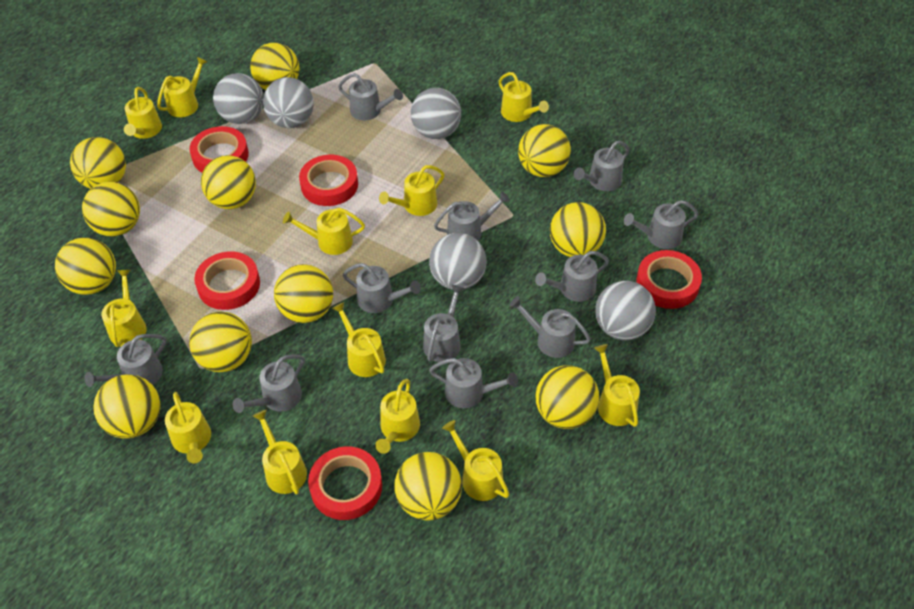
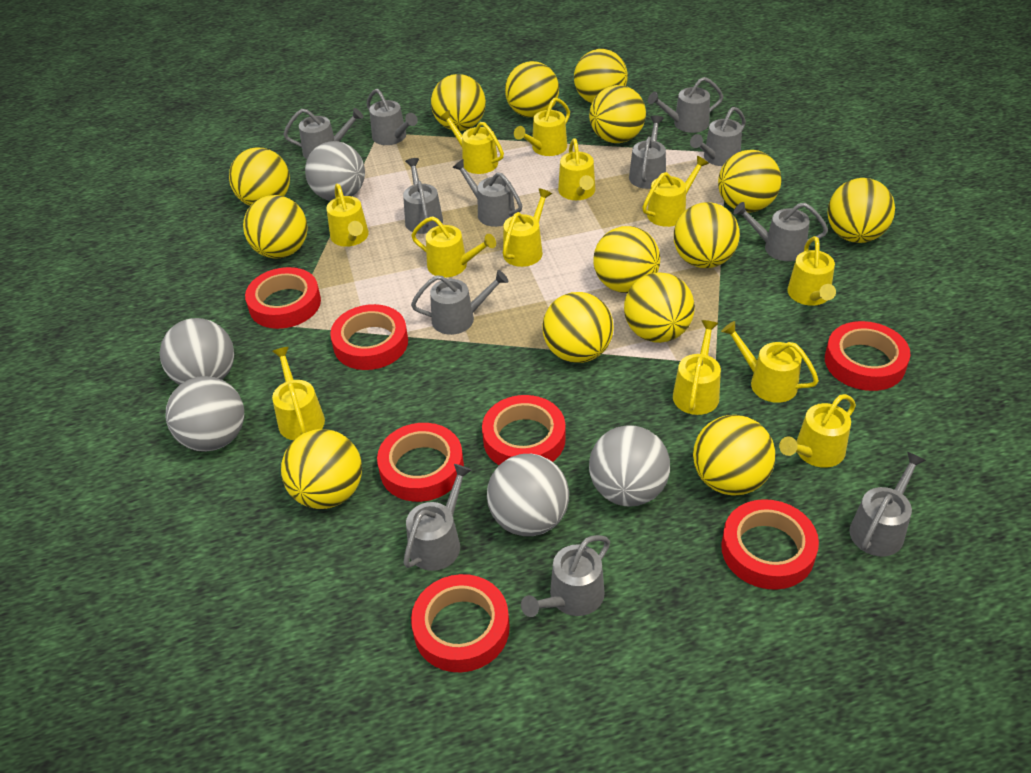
grey watering can: [84,334,167,387] [233,355,305,413] [338,73,403,120] [343,263,421,313] [423,284,464,362] [429,358,518,408] [434,192,510,241] [509,296,591,358] [535,251,609,302] [573,141,629,191] [624,200,698,249] = 11 -> [283,108,363,159] [367,89,418,145] [403,158,443,234] [403,464,472,571] [411,270,508,335] [452,159,522,227] [521,535,610,617] [629,115,666,189] [648,77,723,133] [690,107,746,166] [733,202,828,261] [849,452,926,557] = 12
red tape: [189,126,249,173] [194,251,260,310] [299,155,358,206] [308,446,382,520] [636,250,702,309] = 5 -> [245,267,321,329] [330,304,408,370] [377,423,464,502] [411,574,510,672] [482,395,566,465] [721,499,819,590] [825,321,910,391] = 7
yellow ball: [55,237,116,295] [70,137,126,189] [82,182,140,237] [93,374,161,439] [189,311,252,372] [201,155,256,209] [250,43,299,90] [274,264,333,323] [395,452,462,521] [518,124,571,177] [535,365,599,429] [550,202,606,257] = 12 -> [229,147,290,206] [243,195,307,258] [281,429,362,509] [431,74,486,131] [505,61,559,118] [542,292,614,363] [574,49,628,103] [589,85,646,143] [593,226,660,293] [624,272,695,343] [674,202,740,268] [693,415,776,496] [718,150,781,213] [827,178,895,243] = 14

